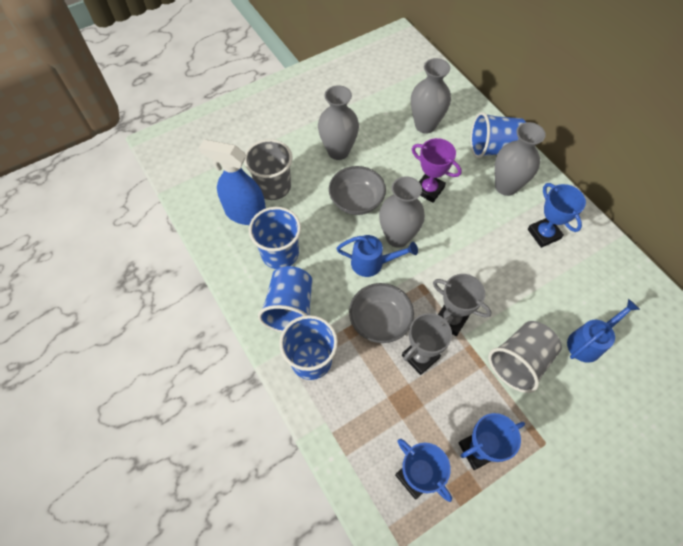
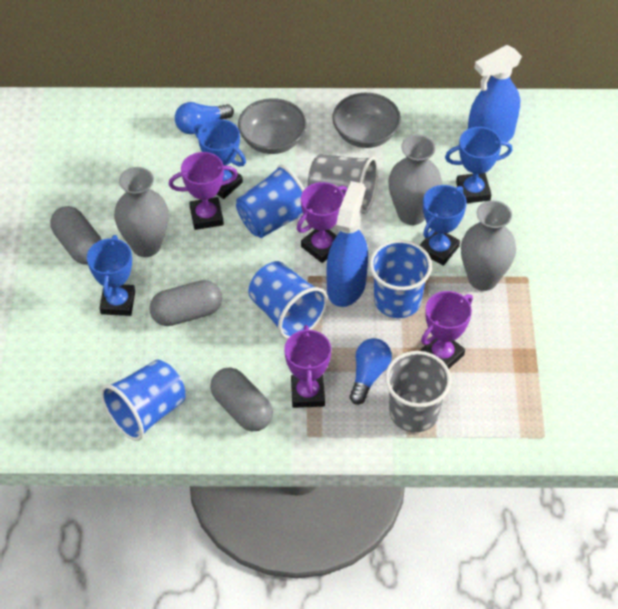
blue light bulb: none = 0 -> [175,102,234,134] [349,338,392,405] = 2
blue spray bottle: [199,140,266,225] = 1 -> [326,181,368,307] [468,45,522,146] = 2
blue trophy: [395,439,452,502] [459,413,525,470] [528,183,586,248] = 3 -> [87,235,135,316] [194,119,246,199] [420,185,467,266] [445,127,512,203] = 4
blue watering can: [336,235,418,277] [567,299,640,363] = 2 -> none = 0
grey capsule: none = 0 -> [50,206,102,265] [149,280,222,326] [210,368,273,431] = 3
grey trophy: [402,313,453,375] [433,274,492,336] = 2 -> none = 0
grey vase: [318,85,359,160] [379,176,425,248] [411,58,451,134] [495,122,546,196] = 4 -> [114,167,169,257] [388,135,442,225] [461,200,516,291] = 3
purple trophy: [412,138,462,203] = 1 -> [169,152,238,230] [284,325,331,408] [297,182,347,263] [421,291,473,369] = 4

